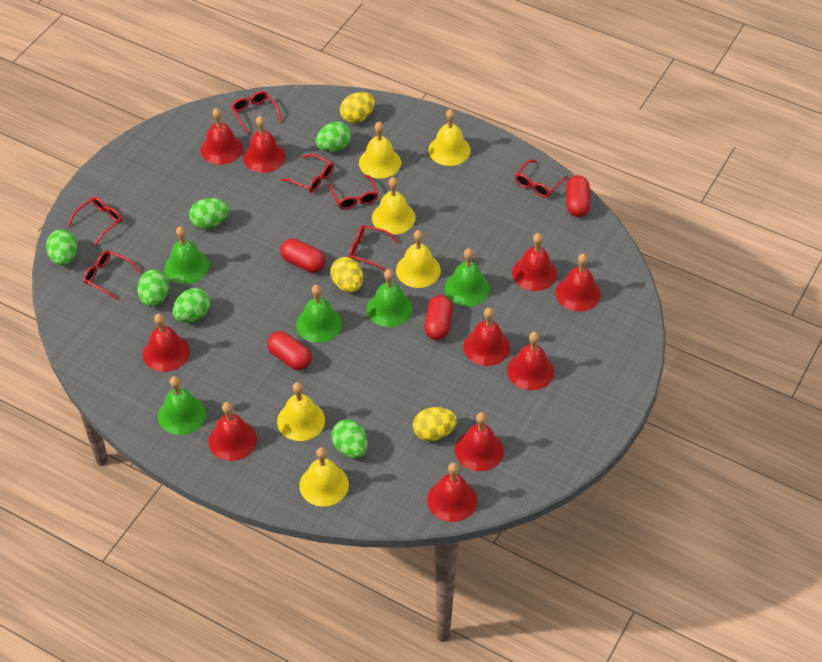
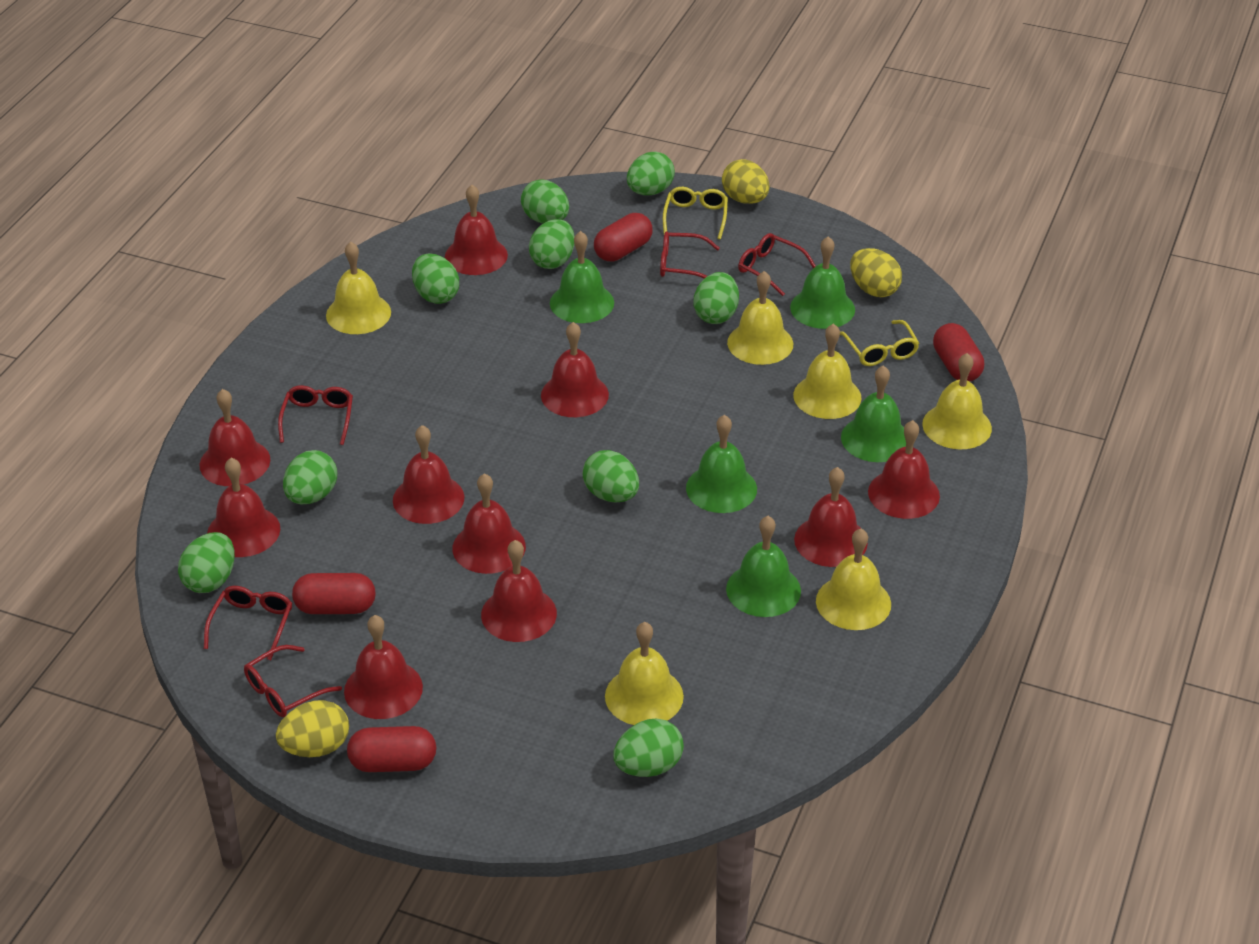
green egg: [46,230,77,265] [137,270,169,307] [173,288,210,323] [189,198,229,229] [316,121,351,152] [331,419,368,458] = 6 -> [178,532,235,593] [283,450,337,504] [412,253,459,304] [521,179,569,223] [529,219,575,269] [582,450,639,503] [613,718,684,777] [627,152,675,195] [694,272,739,324] = 9
red glasses: [68,197,122,246] [83,250,141,300] [231,91,282,135] [281,154,333,193] [329,175,378,210] [349,225,399,271] [515,160,568,197] = 7 -> [204,586,293,660] [244,645,342,717] [278,385,353,445] [660,231,720,279] [738,233,816,296] = 5
yellow glasses: none = 0 -> [663,187,728,239] [840,320,919,366] = 2

